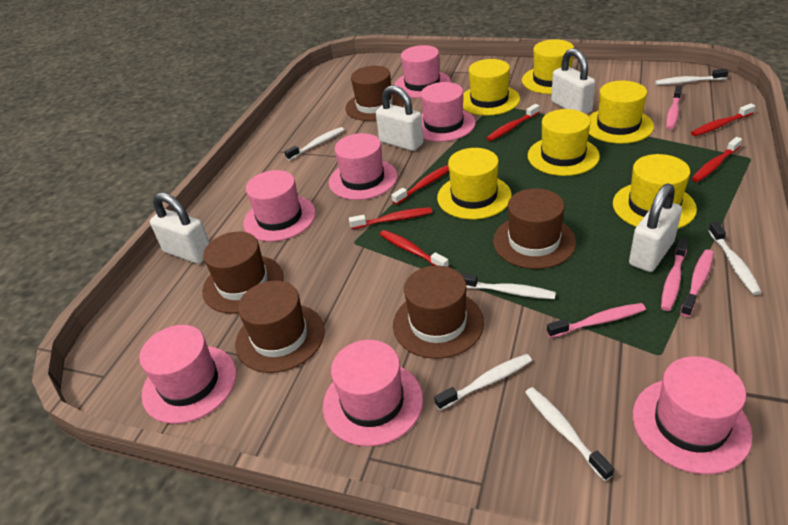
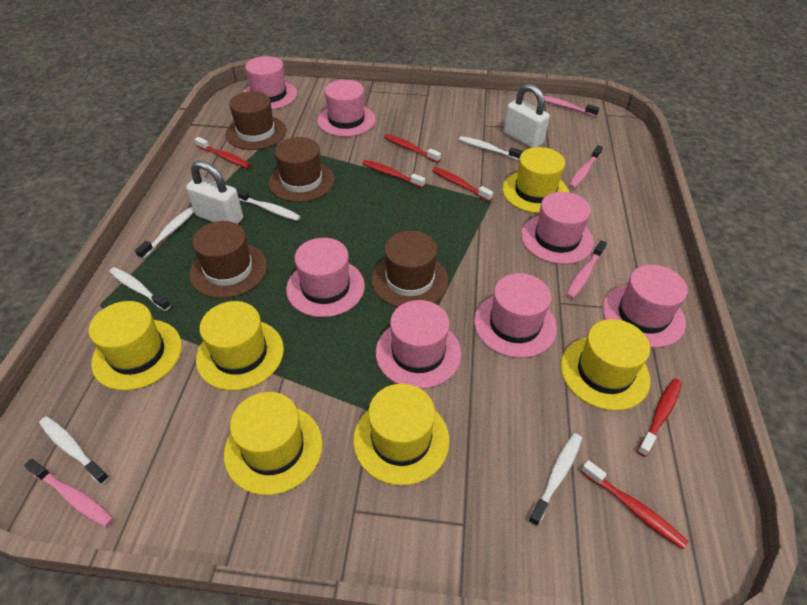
brown hat: [202,232,284,314] [235,281,325,373] [345,66,404,121] [393,265,484,359] [493,188,576,269] = 5 -> [189,221,267,298] [226,91,286,150] [269,137,335,202] [371,231,448,308] = 4
white padlock: [150,193,210,264] [376,85,423,151] [551,48,596,114] [629,183,682,272] = 4 -> [186,160,243,224] [504,84,550,148] = 2

